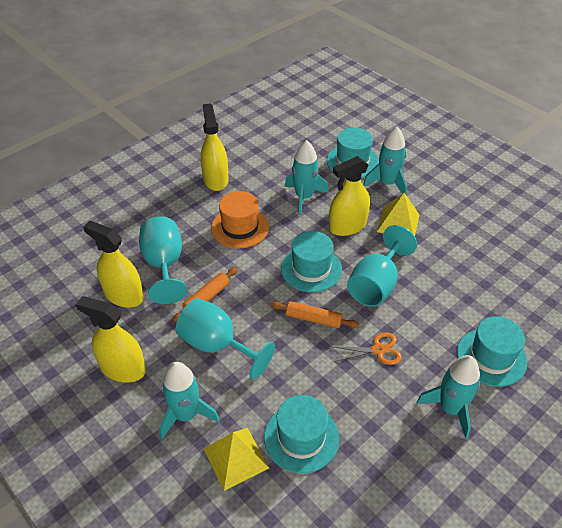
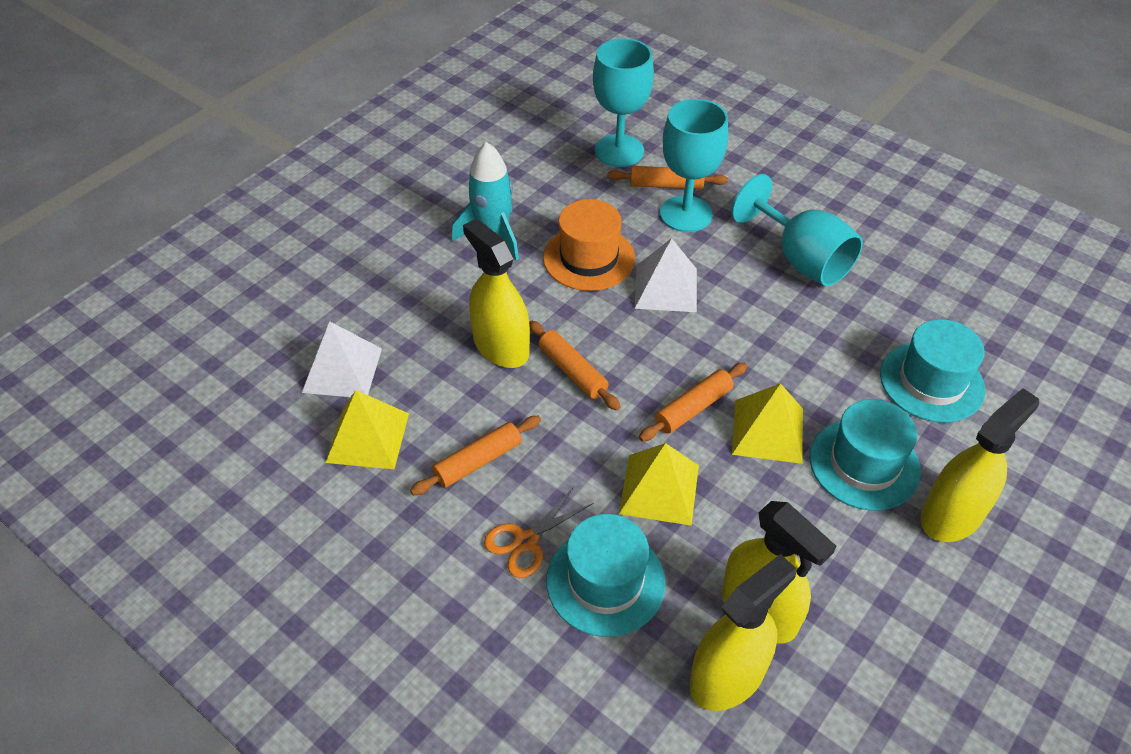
orange rolling pin: [173,267,238,322] [270,301,359,328] = 2 -> [410,416,541,495] [529,320,621,410] [607,166,728,189] [639,363,747,442] = 4
turquoise hat: [264,395,339,473] [281,231,342,292] [327,128,379,178] [457,316,527,387] = 4 -> [546,514,666,637] [810,399,921,510] [880,319,985,423] = 3
turquoise rocket: [159,362,219,439] [285,140,329,215] [363,127,407,196] [417,355,480,439] = 4 -> [452,142,519,260] = 1
white pyramid: none = 0 -> [302,321,382,397] [634,238,697,312] = 2
yellow pyramid: [204,428,269,491] [377,193,420,236] = 2 -> [326,390,409,469] [619,443,699,526] [732,383,803,464] = 3

